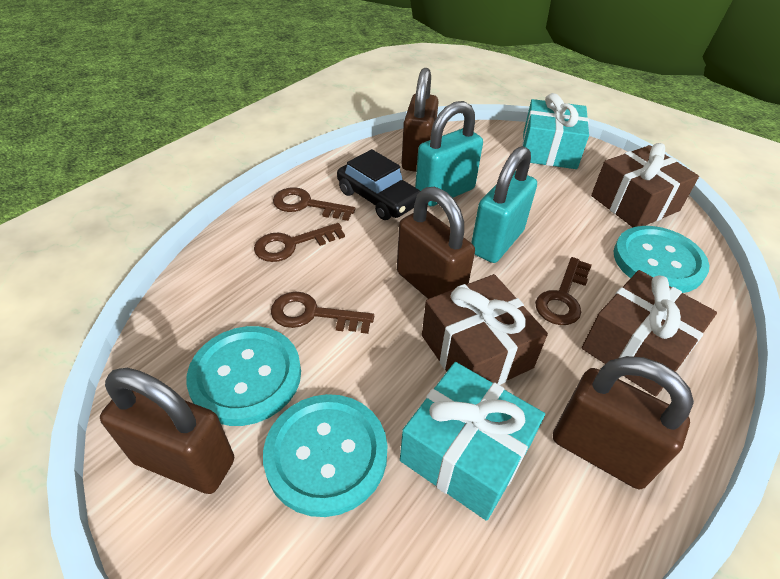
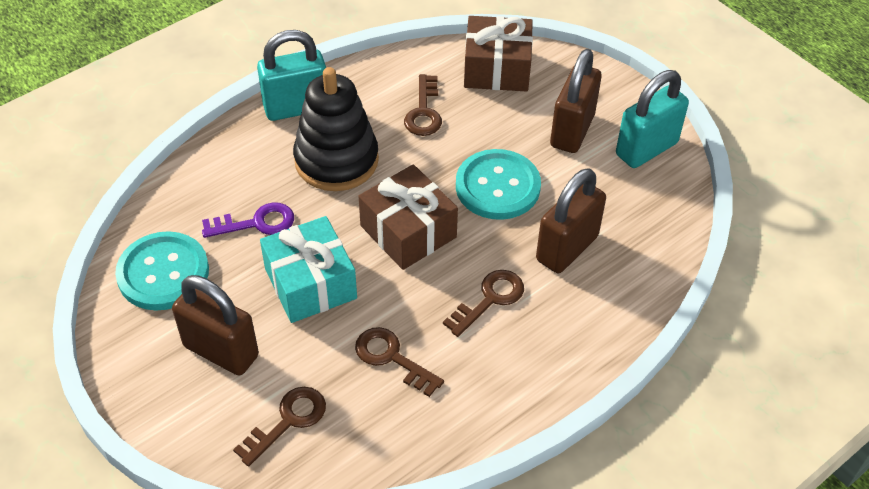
black car: [337,149,420,220] = 1 -> none = 0
black stacking toy: none = 0 -> [293,67,379,191] = 1
brown gift: [422,274,548,385] [581,270,717,396] [591,143,699,227] = 3 -> [358,164,458,270] [464,16,533,92] = 2
brown padlock: [100,368,234,494] [397,187,475,299] [401,68,439,172] [553,356,694,489] = 4 -> [172,275,259,376] [536,168,606,273] [550,49,602,153] = 3
purple key: none = 0 -> [202,202,294,238] = 1
turquoise button: [186,326,301,426] [263,394,388,517] [613,226,709,293] = 3 -> [115,231,209,310] [456,149,541,220] = 2
turquoise gift: [400,362,545,521] [522,93,589,169] = 2 -> [260,216,357,323] = 1

